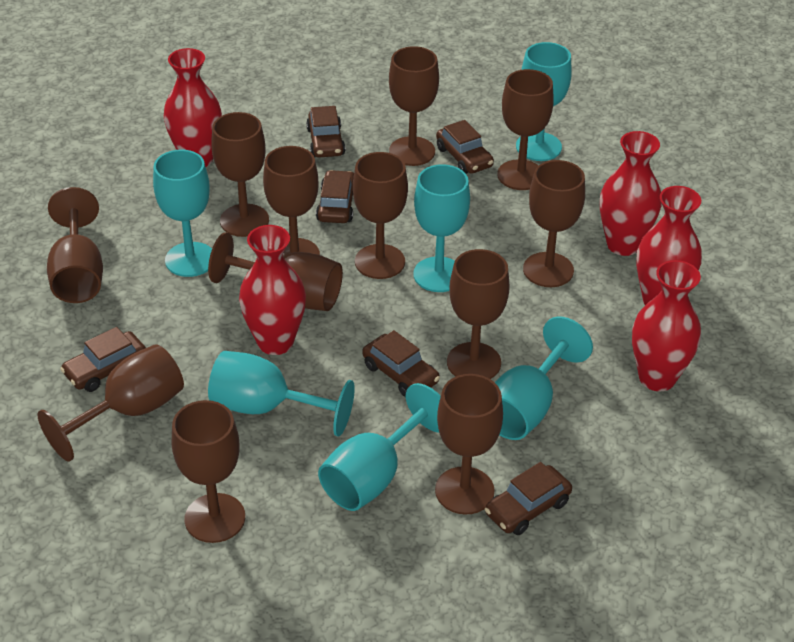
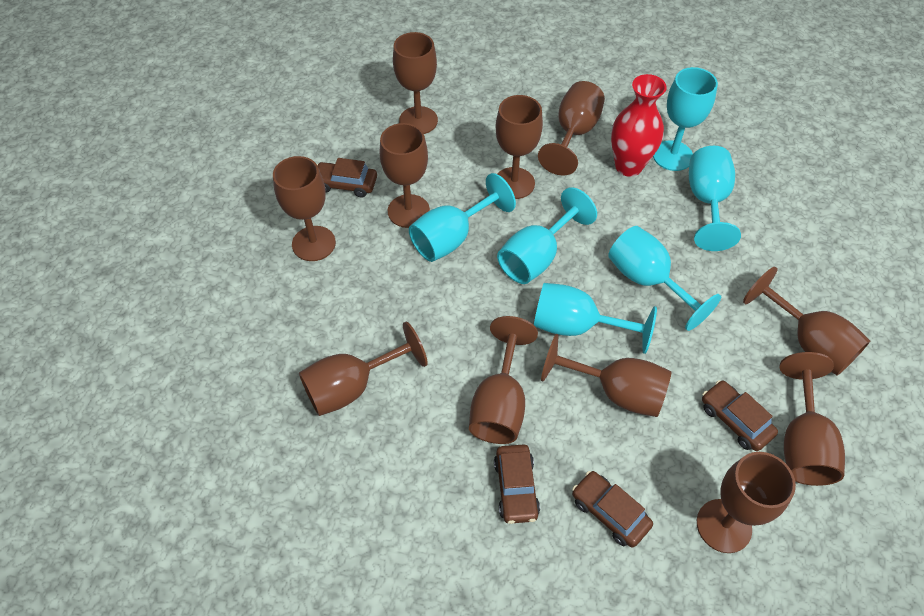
brown car: [60,327,146,392] [306,106,345,157] [316,170,354,223] [362,330,440,397] [436,120,494,174] [485,462,572,535] = 6 -> [317,158,377,197] [494,444,540,524] [572,471,653,547] [702,380,778,451] = 4
brown goblet: [37,344,184,462] [47,187,103,303] [172,400,245,543] [208,232,343,311] [211,112,269,237] [263,146,320,256] [353,152,408,279] [389,46,439,166] [435,374,503,515] [447,249,510,379] [497,69,554,190] [523,160,585,287] = 12 -> [273,156,336,261] [299,322,428,416] [380,123,430,228] [393,32,438,134] [469,316,538,444] [496,95,543,199] [538,81,605,176] [541,334,672,417] [697,452,796,553] [743,267,870,376] [780,352,845,486] = 11
red vase: [164,48,222,167] [239,225,306,355] [600,131,662,256] [632,260,701,391] [636,186,702,305] = 5 -> [611,74,667,177] = 1

